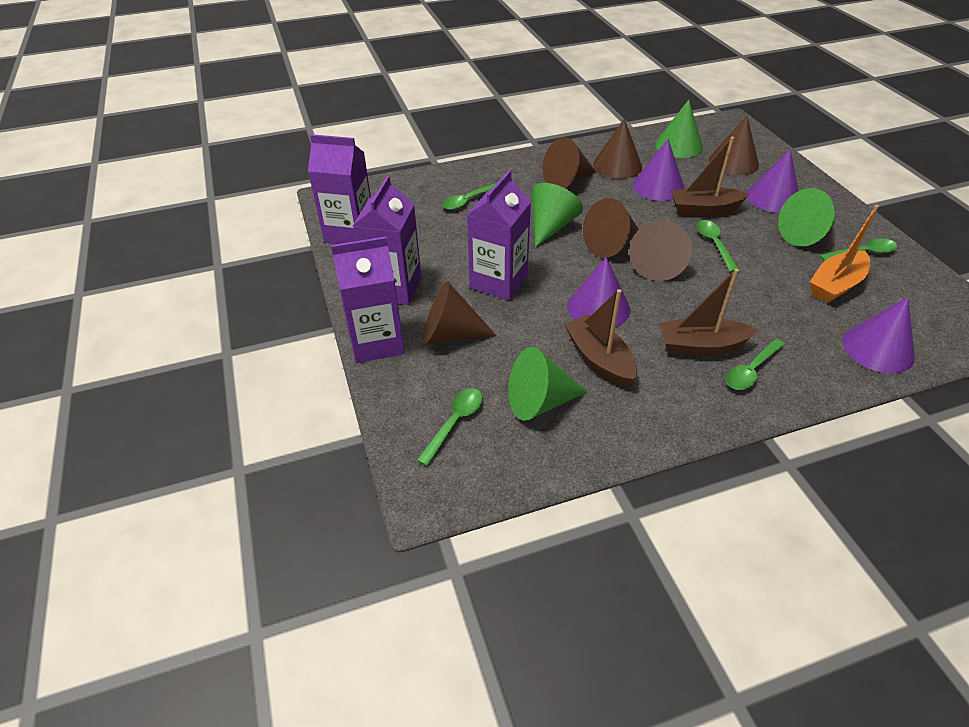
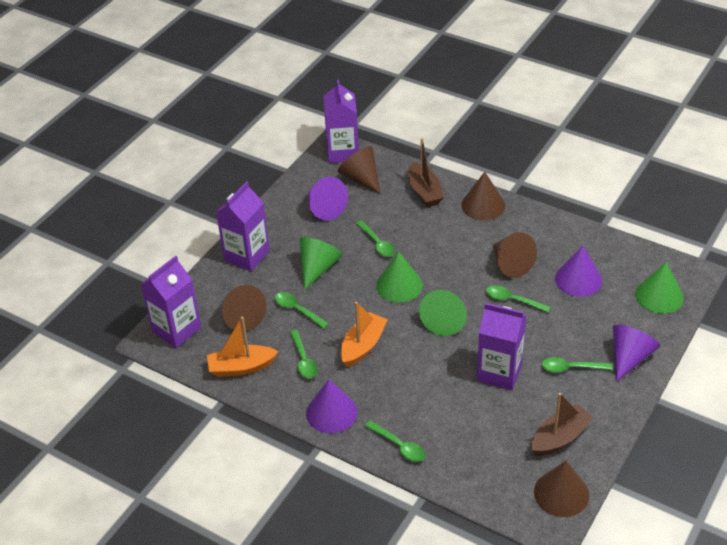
brown boat: [564,289,637,387] [659,269,758,356] [670,137,749,216] = 3 -> [408,138,444,207] [531,393,594,456] = 2
brown cone: [423,281,496,344] [543,137,596,188] [583,198,639,258] [593,119,642,179] [629,220,692,281] [709,116,759,175] = 6 -> [222,285,267,332] [338,146,380,194] [461,172,505,220] [493,232,537,278] [534,461,589,517] = 5
green spoon: [417,388,483,466] [442,183,497,210] [697,220,738,272] [726,339,785,390] [819,238,897,261] = 5 -> [274,292,329,329] [290,330,318,378] [356,220,395,257] [365,421,426,462] [486,285,551,312] [542,357,612,373] = 6
orange boat: [810,205,879,303] = 1 -> [207,316,279,377] [341,302,388,367] = 2

